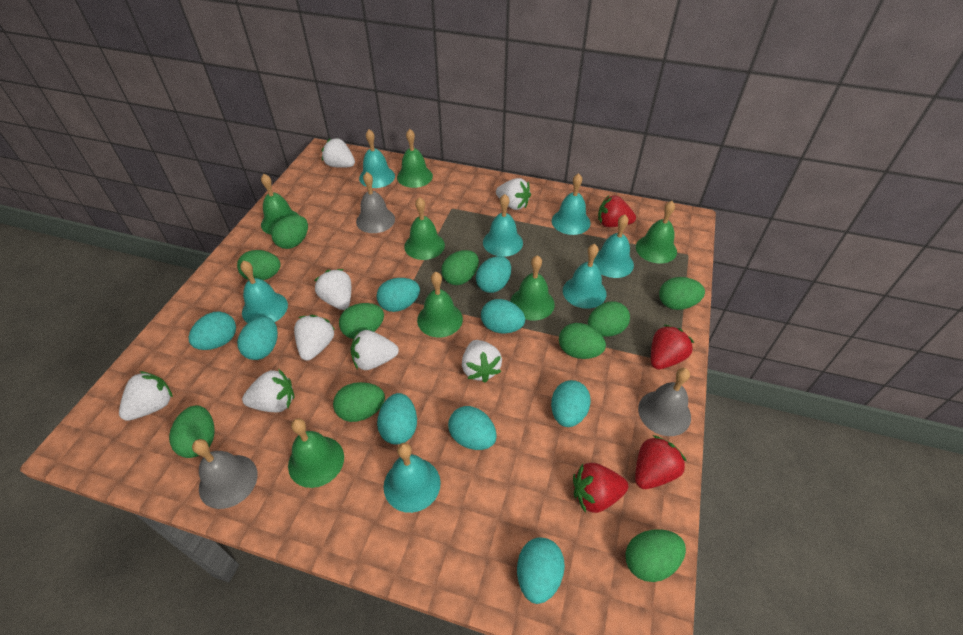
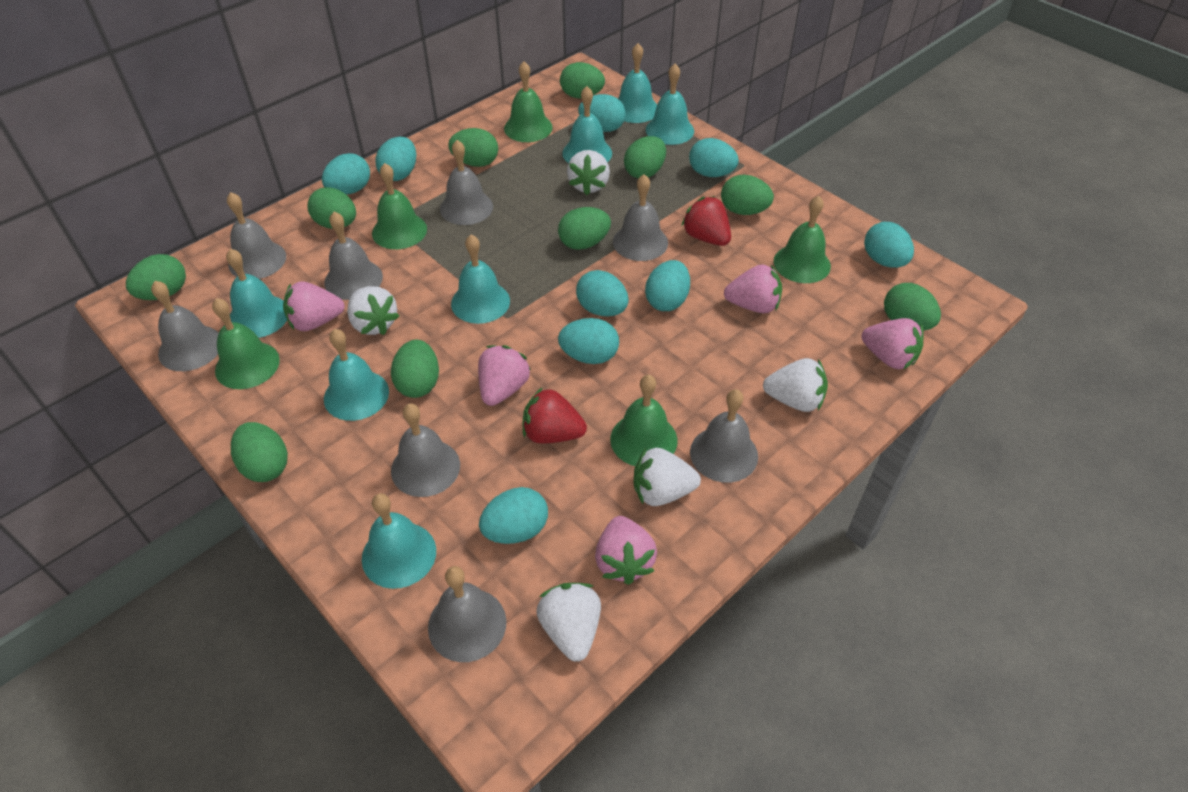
green bell: [261,174,299,235] [288,418,344,488] [397,129,433,188] [404,197,445,260] [417,272,463,337] [510,255,555,321] [636,201,677,264] = 7 -> [212,298,280,389] [372,163,427,249] [504,61,553,142] [610,375,677,466] [774,196,831,283] = 5
grey bell: [192,439,258,509] [356,172,395,233] [638,368,691,436] = 3 -> [151,281,219,371] [227,192,286,279] [324,212,383,300] [391,404,460,497] [428,566,506,662] [440,140,493,225] [613,174,668,261] [690,389,758,483] = 8
pink strawberry: none = 0 -> [283,282,345,331] [478,345,531,406] [595,516,657,585] [724,264,782,313] [861,318,924,370] = 5
red strawberry: [573,463,628,513] [598,195,636,227] [635,435,686,489] [651,324,694,369] = 4 -> [523,387,587,444] [681,196,731,246] = 2
white strawberry: [119,371,173,421] [242,369,294,412] [294,315,335,361] [314,269,351,310] [322,138,355,168] [351,330,399,370] [462,340,502,383] [496,178,531,210] = 8 -> [347,286,399,335] [536,583,601,661] [567,150,610,195] [634,448,701,506] [763,358,828,412] = 5

